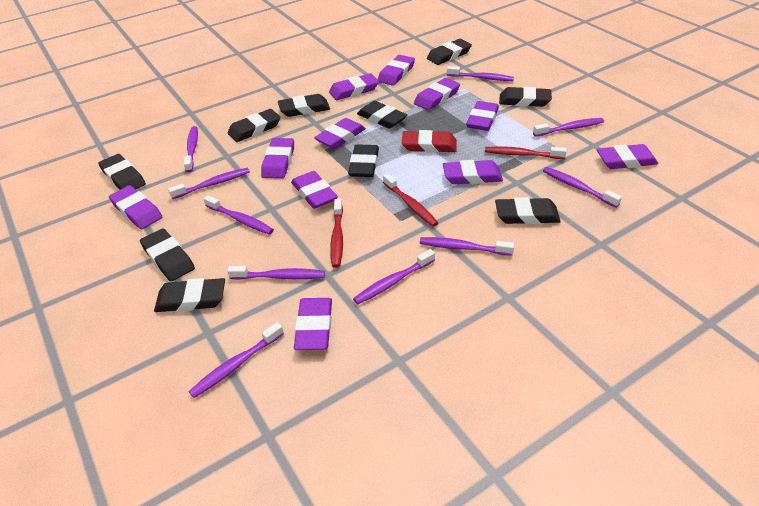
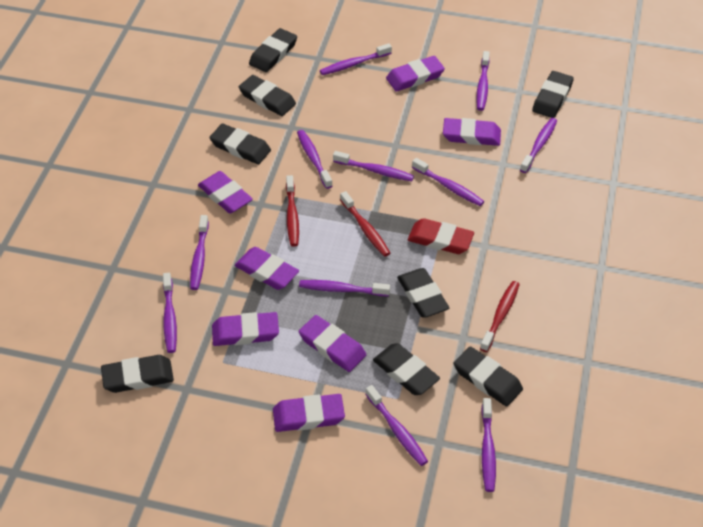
black eraser: [98,154,146,190] [140,228,195,281] [154,278,225,312] [228,109,281,142] [278,94,330,117] [348,144,379,177] [357,101,407,129] [427,39,472,65] [495,197,561,224] [499,87,552,107] = 10 -> [101,355,174,393] [209,124,271,164] [239,75,296,116] [249,28,297,72] [373,343,440,395] [397,268,449,318] [454,346,523,407] [532,71,574,118] = 8
purple eraser: [109,185,162,229] [261,138,294,179] [291,171,338,209] [294,298,332,350] [314,118,366,149] [329,73,379,100] [378,55,415,86] [414,78,460,110] [443,160,503,184] [466,101,499,131] [597,144,658,169] = 11 -> [198,171,253,214] [212,312,279,346] [235,247,299,290] [273,394,345,432] [299,315,366,372] [386,56,445,91] [443,118,501,146] = 7
purple toothbrush: [168,168,250,199] [184,126,198,172] [189,322,284,398] [203,195,274,235] [227,266,325,280] [353,249,435,304] [420,237,514,256] [447,66,514,81] [533,118,604,137] [543,167,622,208] = 10 -> [163,273,177,353] [190,215,209,290] [297,130,332,189] [299,280,390,296] [320,43,392,75] [333,151,414,181] [365,385,428,466] [412,158,484,206] [476,51,490,111] [481,398,496,492] [520,118,557,173] = 11

